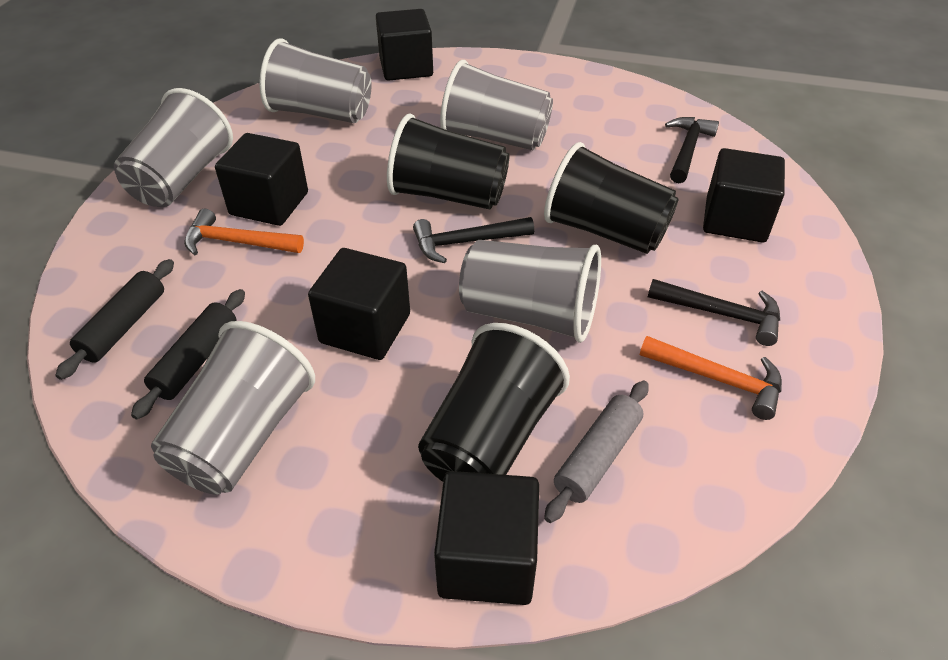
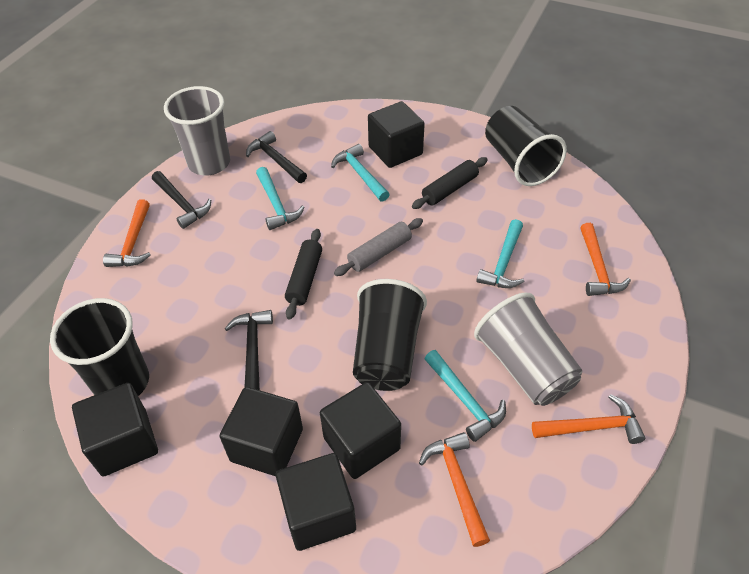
grey cup: [114,88,233,207] [151,321,315,495] [259,39,372,123] [440,60,553,150] [459,240,601,343] = 5 -> [164,86,230,176] [474,293,582,406] = 2
orange hammer: [184,209,304,255] [640,336,782,420] = 2 -> [103,199,151,267] [419,432,490,547] [532,394,645,444] [580,223,631,296] = 4
turquoise hammer: none = 0 -> [256,167,305,230] [331,144,390,202] [424,350,506,442] [476,219,524,288] = 4

